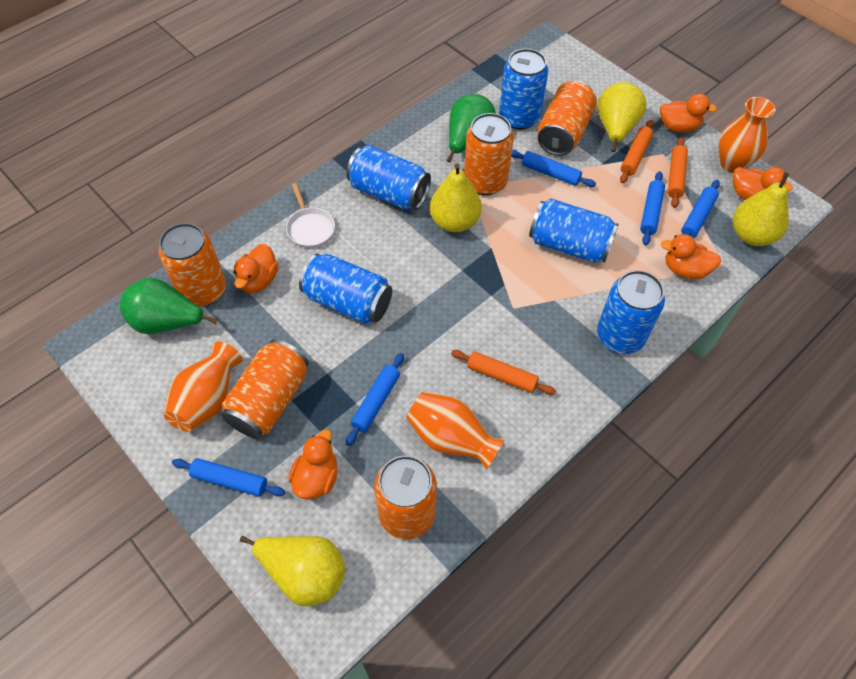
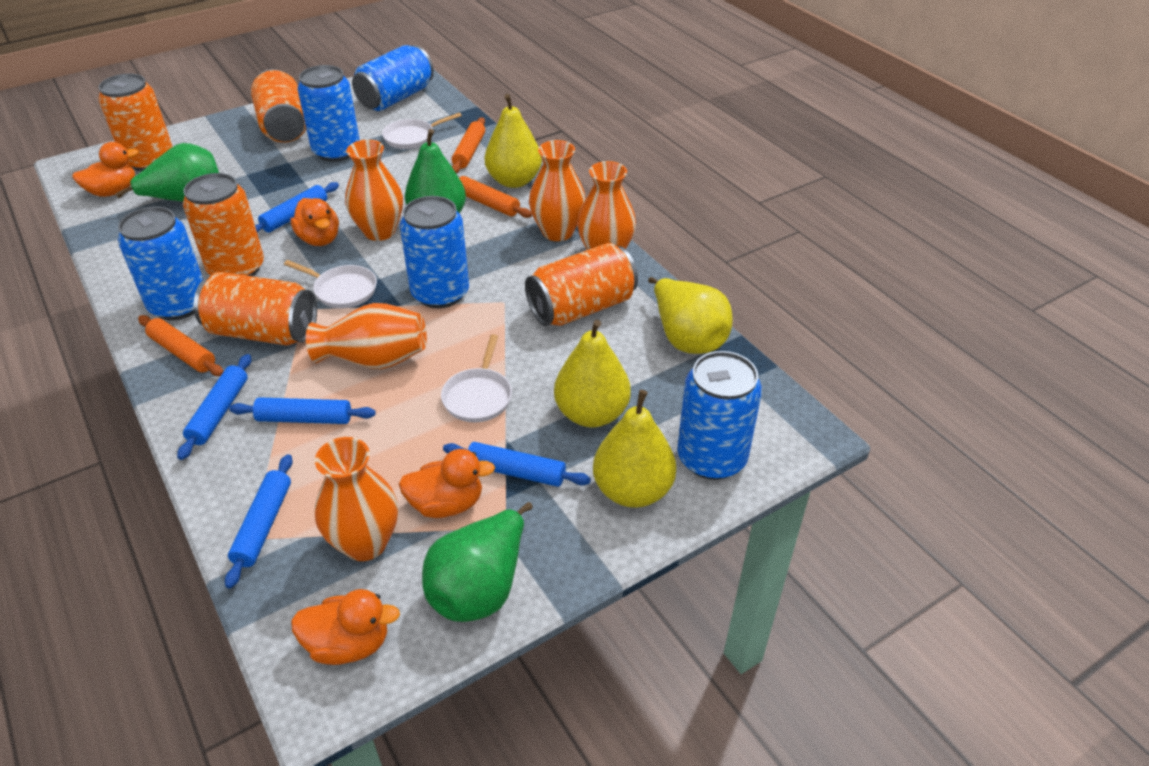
green pear: [120,278,218,334] [446,94,496,162] = 2 -> [116,143,219,202] [405,129,466,213] [422,502,533,622] = 3
orange duck: [234,244,278,293] [288,429,338,500] [660,94,717,133] [661,234,721,280] [733,167,793,200] = 5 -> [72,142,138,197] [290,198,339,246] [291,589,400,665] [399,449,495,518] = 4
orange vase: [164,342,242,432] [406,392,505,470] [718,97,776,173] = 3 -> [306,303,427,369] [315,437,398,561] [345,140,403,241] [529,140,586,241] [577,161,636,250] = 5
white pan: [286,183,335,248] = 1 -> [284,260,377,308] [382,112,462,149] [441,334,512,422] = 3

